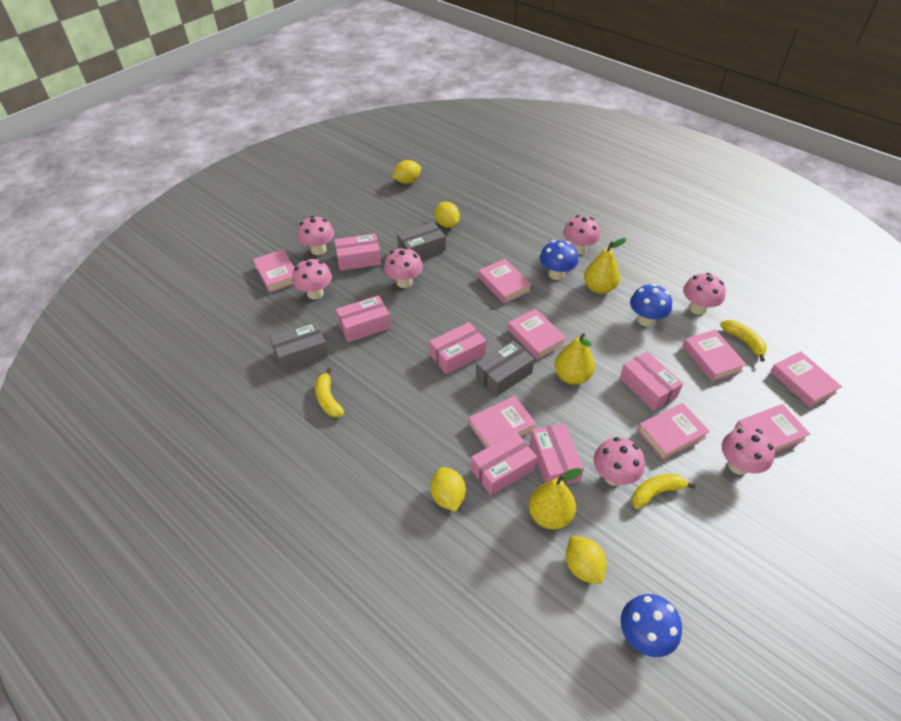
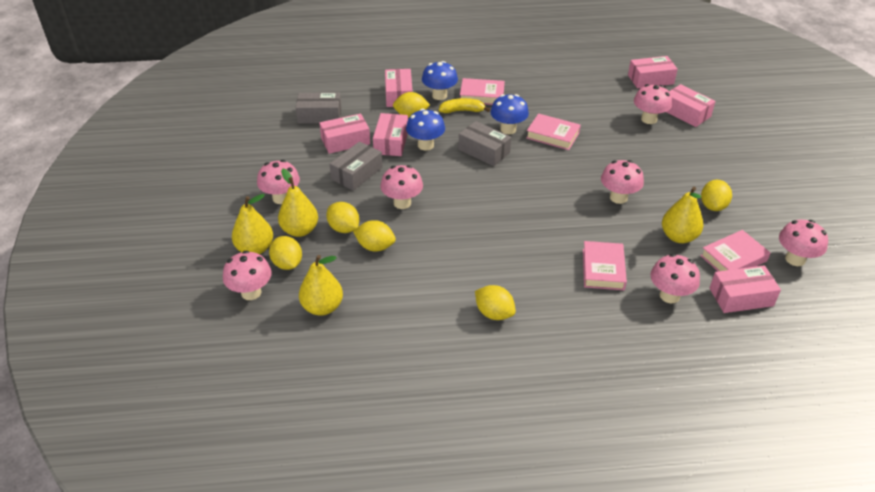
pink book: [253,249,295,293] [468,396,537,448] [478,259,532,304] [508,309,567,360] [637,403,710,460] [683,329,747,382] [735,404,810,453] [770,351,842,408] = 8 -> [460,78,505,105] [526,113,581,150] [583,241,627,290] [700,230,771,271] = 4
yellow banana: [315,368,344,417] [631,474,696,509] [720,320,767,362] = 3 -> [439,98,490,113] = 1
yellow lemon: [392,160,421,184] [430,467,466,512] [434,202,460,228] [566,535,607,584] = 4 -> [269,236,302,270] [326,202,359,233] [353,220,396,251] [393,92,430,118] [475,285,516,320] [701,180,732,211] = 6
yellow pear: [529,468,582,530] [555,333,595,385] [584,238,626,294] = 3 -> [232,194,273,254] [278,169,318,237] [299,255,343,316] [662,187,703,243] = 4

